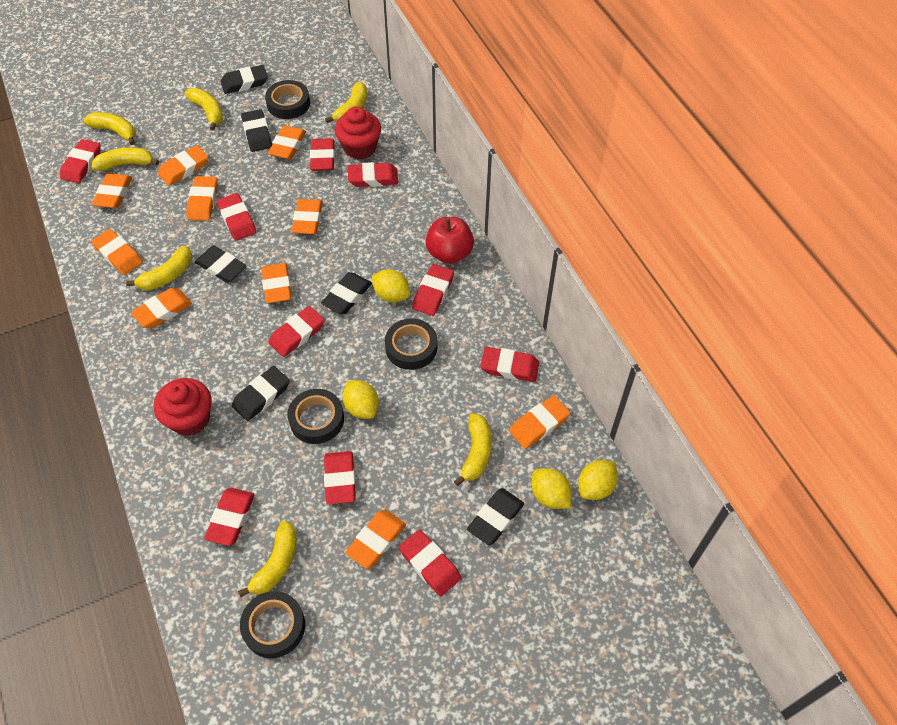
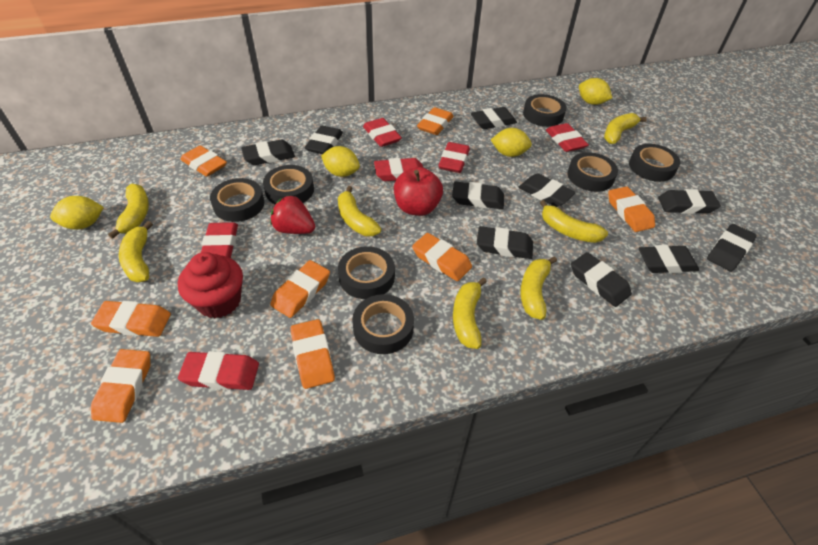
black eraser: [195,245,247,283] [221,65,268,94] [232,366,290,421] [241,109,272,152] [321,272,372,314] [467,488,524,545] = 6 -> [241,140,295,165] [305,126,343,154] [452,182,504,209] [471,107,517,129] [477,226,533,259] [519,173,576,207] [571,252,632,307] [639,245,699,273] [658,189,721,214] [707,224,757,272] = 10
black tape: [240,591,305,658] [265,80,310,119] [287,389,344,444] [385,318,437,370] = 4 -> [210,178,264,222] [263,165,314,205] [338,246,395,299] [352,294,414,354] [523,94,566,127] [567,152,618,192] [629,144,680,182] = 7
orange eraser: [91,229,143,275] [92,173,132,208] [131,288,192,328] [158,145,208,186] [186,176,218,221] [262,263,291,303] [268,126,306,159] [292,199,323,234] [345,510,406,569] [509,396,570,449] = 10 -> [91,301,171,337] [91,349,150,423] [180,146,227,177] [270,260,330,318] [290,319,335,389] [412,233,472,281] [417,107,453,135] [608,186,655,232] = 8
red cupcake: [154,378,212,436] [335,106,381,159] = 2 -> [178,252,243,318] = 1
red eraser: [60,139,101,183] [204,488,255,546] [217,193,256,240] [269,306,325,357] [310,138,335,171] [324,451,356,505] [348,162,398,187] [399,530,462,596] [412,264,454,316] [480,347,539,382] = 10 -> [178,351,259,390] [201,222,238,258] [363,118,402,147] [374,158,423,181] [438,142,470,173] [546,123,589,152] = 6
red strawberry: none = 0 -> [270,195,315,234] = 1

